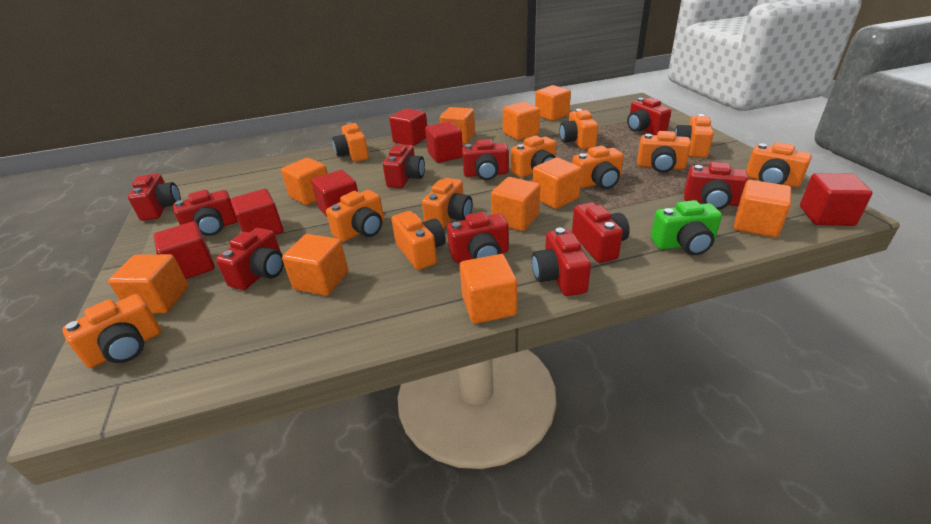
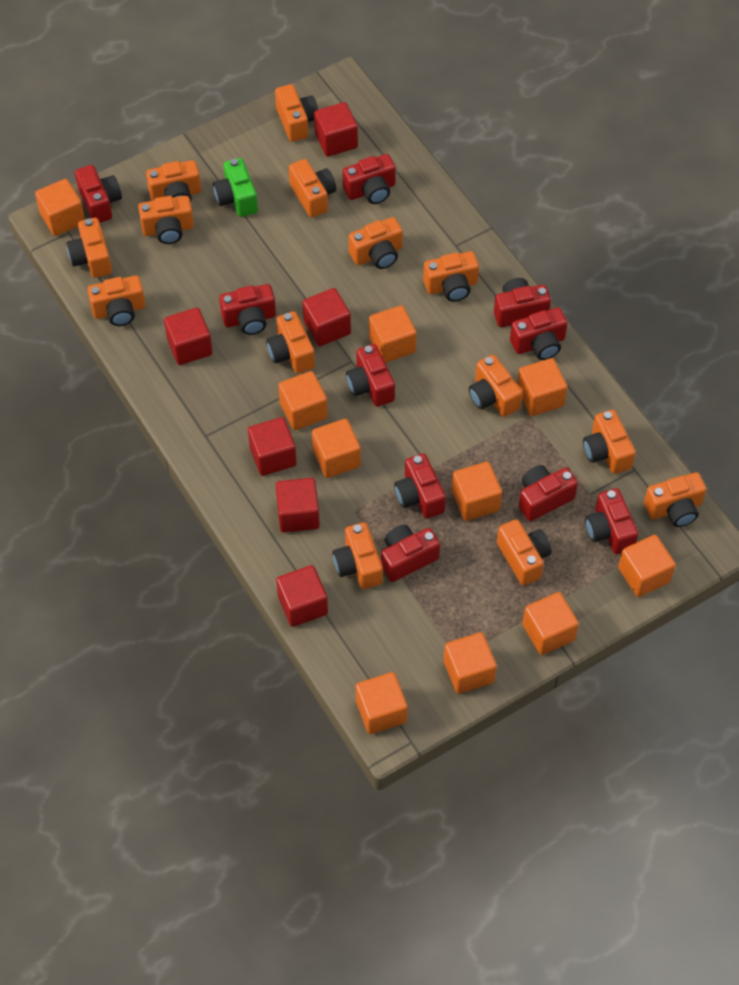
orange camera: [62,294,161,368] [326,190,384,242] [332,122,369,162] [391,211,446,270] [422,178,473,229] [511,135,556,178] [560,109,598,149] [572,146,624,189] [637,131,691,173] [675,114,714,158] [746,142,812,187] = 11 -> [67,218,112,278] [87,275,146,326] [138,196,194,244] [146,160,201,202] [266,311,315,373] [275,84,318,142] [289,159,336,218] [332,522,383,589] [348,217,403,269] [423,251,479,302] [469,355,522,417] [497,519,552,586] [583,410,636,474] [644,472,706,527] = 14

